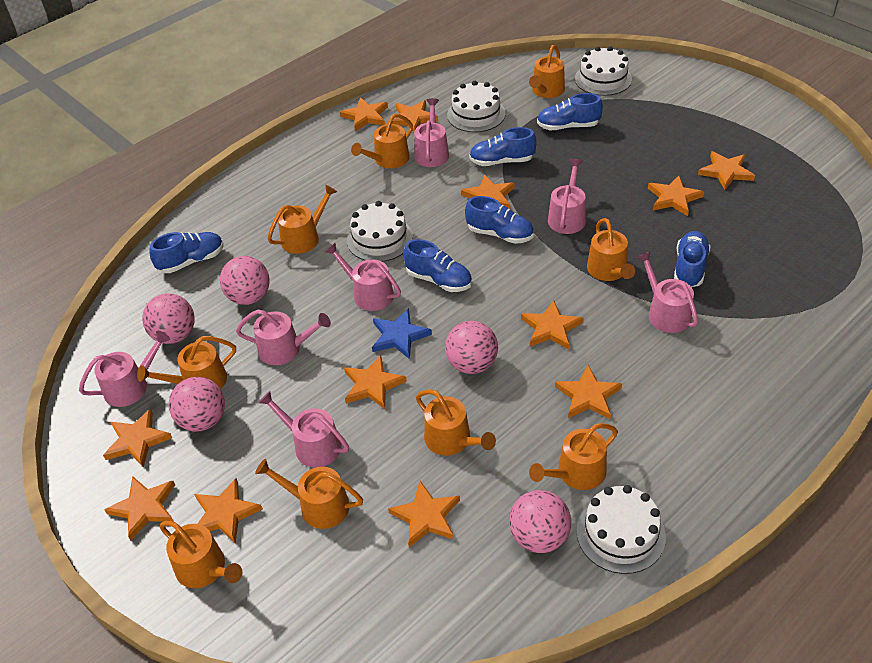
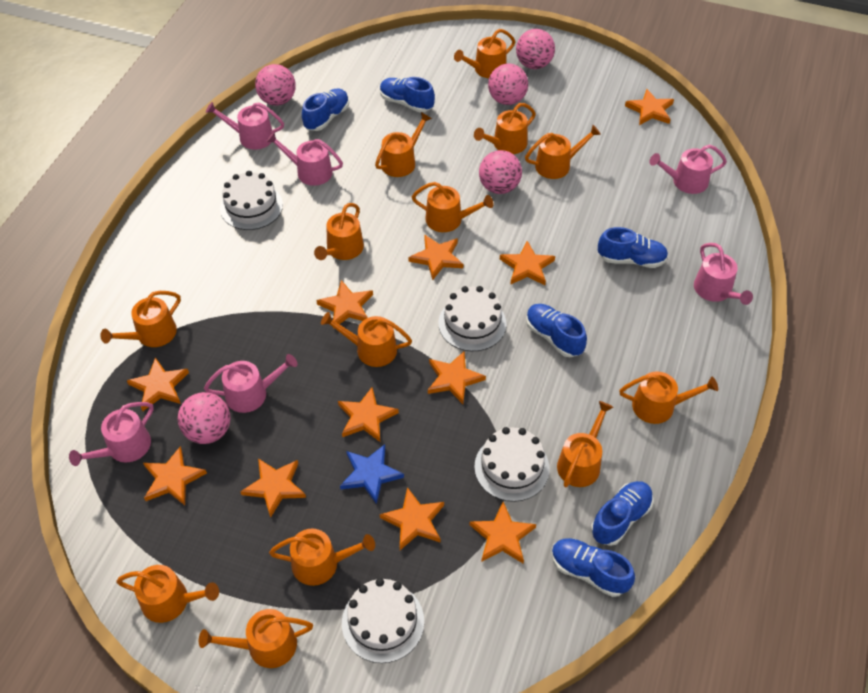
orange star: [103,409,172,468] [105,476,175,540] [194,478,263,544] [340,97,388,131] [344,355,407,409] [388,481,460,547] [392,100,438,133] [461,174,515,209] [521,300,584,349] [555,365,622,419] [648,176,704,216] [698,151,755,190] = 12 -> [127,357,189,411] [143,446,207,505] [240,459,306,518] [316,280,373,329] [338,387,399,442] [380,487,444,550] [408,234,463,280] [428,351,486,404] [470,502,536,563] [500,241,555,285] [625,89,674,125] = 11
orange watering can: [137,336,236,389] [160,521,243,588] [255,459,363,529] [267,185,337,254] [351,114,413,169] [416,389,496,456] [529,45,565,98] [529,423,618,490] [587,218,635,281] = 9 -> [100,291,181,347] [116,565,219,623] [199,609,313,668] [269,528,375,586] [314,203,364,260] [321,312,412,367] [375,112,432,177] [412,182,493,232] [454,29,515,78] [474,103,536,154] [525,125,601,179] [557,401,613,488] [619,371,718,424] = 13
pink watering can: [79,331,170,407] [236,310,331,365] [258,391,349,468] [325,243,401,311] [414,98,449,167] [548,159,586,234] [637,251,698,333] = 7 -> [69,402,154,466] [204,354,297,413] [206,102,284,150] [266,132,343,186] [649,144,727,194] [694,243,753,305] = 6

